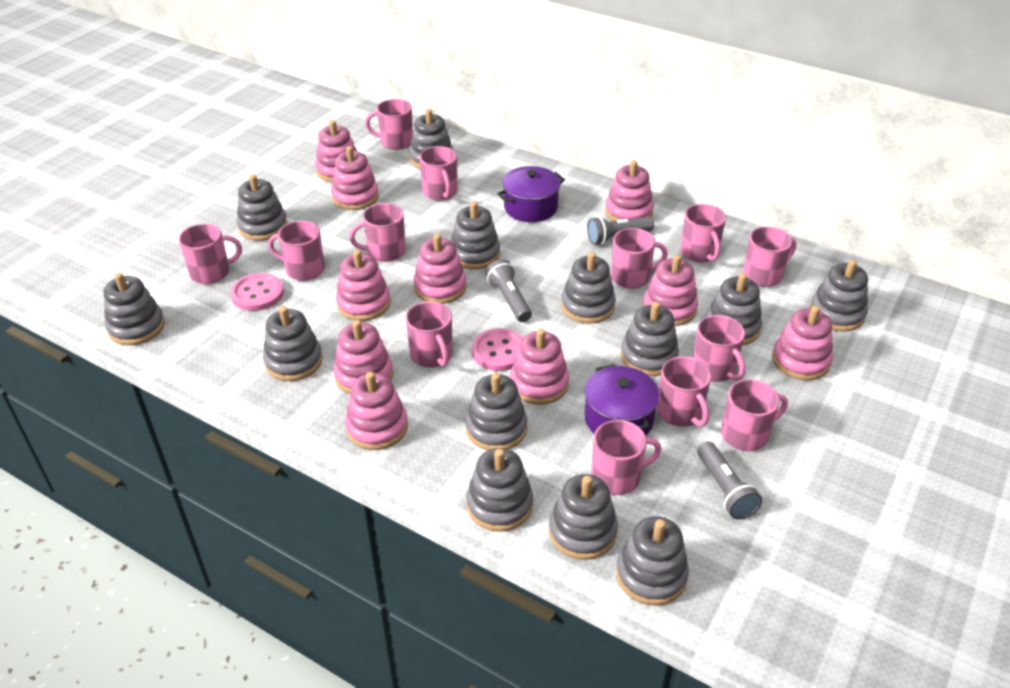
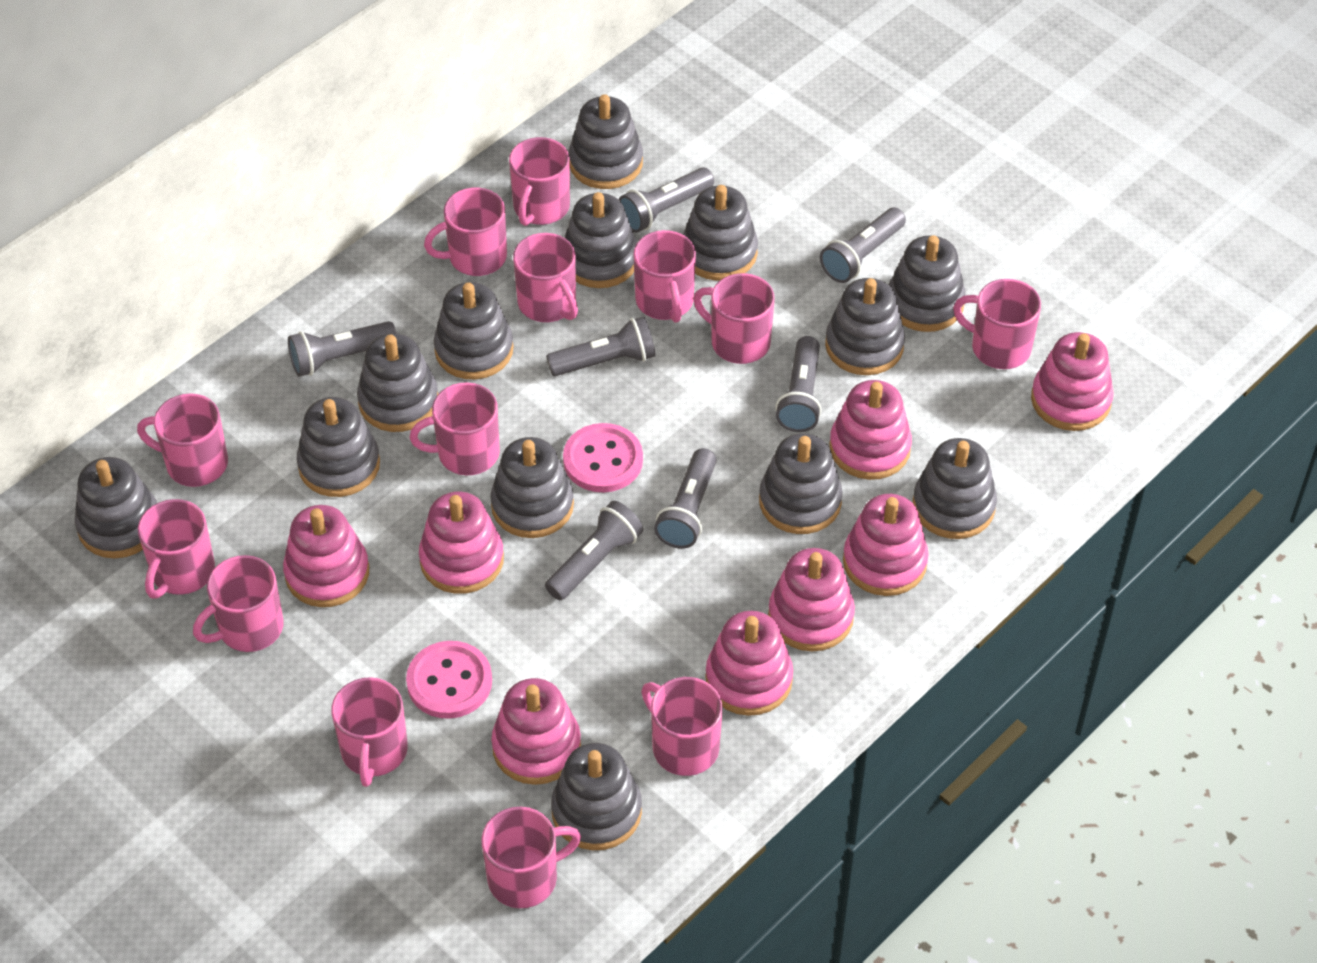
grey flashlight: [485,259,532,322] [587,216,654,245] [698,442,762,519] = 3 -> [288,321,397,377] [545,501,643,600] [546,316,656,376] [618,167,714,233] [654,448,717,549] [775,336,822,432] [820,208,906,283] = 7
pink stacking toy: [315,120,357,182] [331,146,379,210] [333,320,393,394] [336,250,391,321] [345,372,408,450] [413,234,466,304] [510,329,569,405] [605,160,654,221] [643,255,698,326] [772,306,833,380] = 10 -> [283,505,369,607] [419,491,504,594] [491,678,581,785] [705,611,793,716] [768,548,855,651] [829,380,912,480] [843,494,929,596] [1031,332,1114,431] = 8
purple pot: [497,166,565,222] [584,364,660,436] = 2 -> none = 0

